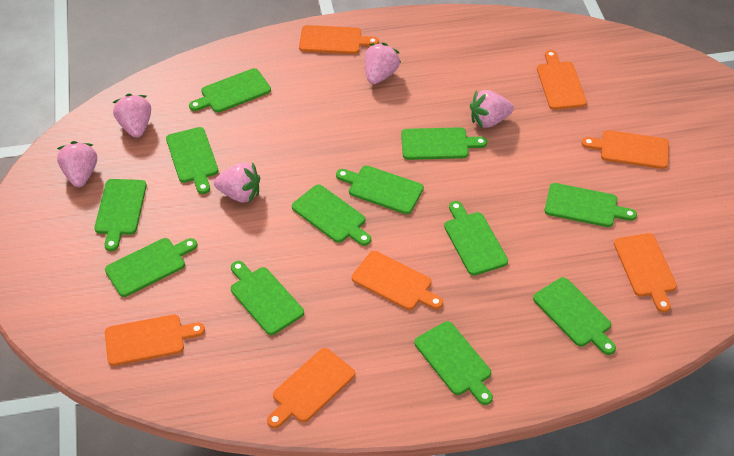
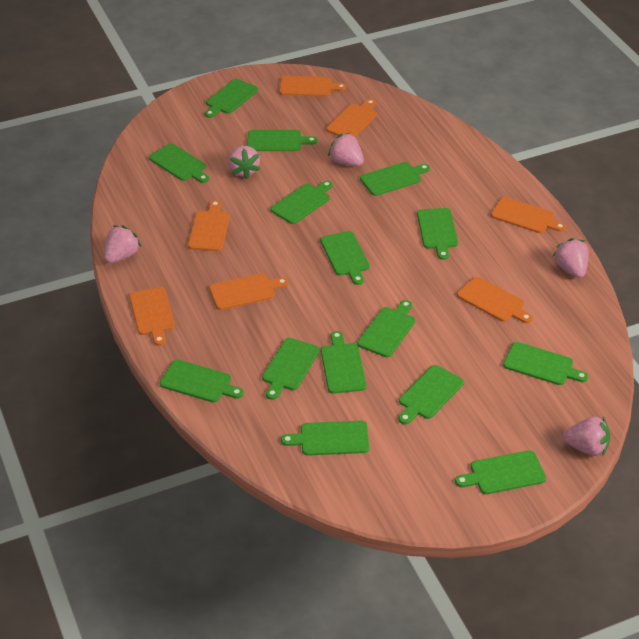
green cutting board: [94,179,147,251] [105,238,197,297] [166,127,219,194] [189,68,271,113] [231,261,304,335] [292,184,371,246] [336,166,424,214] [401,127,487,160] [414,321,493,405] [444,201,508,276] [533,277,616,355] [545,183,637,227] = 12 -> [149,143,209,183] [160,360,244,403] [205,79,258,118] [247,130,317,151] [262,338,320,400] [270,181,333,224] [281,421,369,456] [320,231,370,285] [321,331,367,394] [357,300,415,357] [360,162,430,196] [398,365,464,425] [417,208,458,260] [455,450,546,494] [503,342,588,385] = 15

